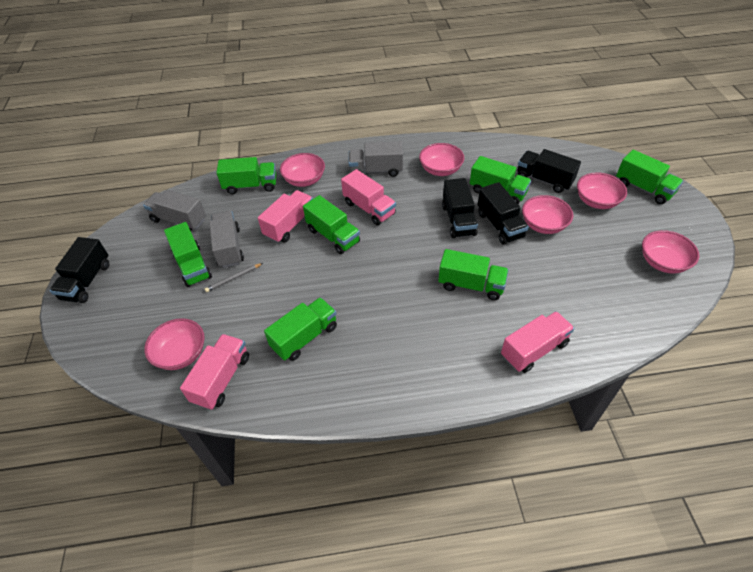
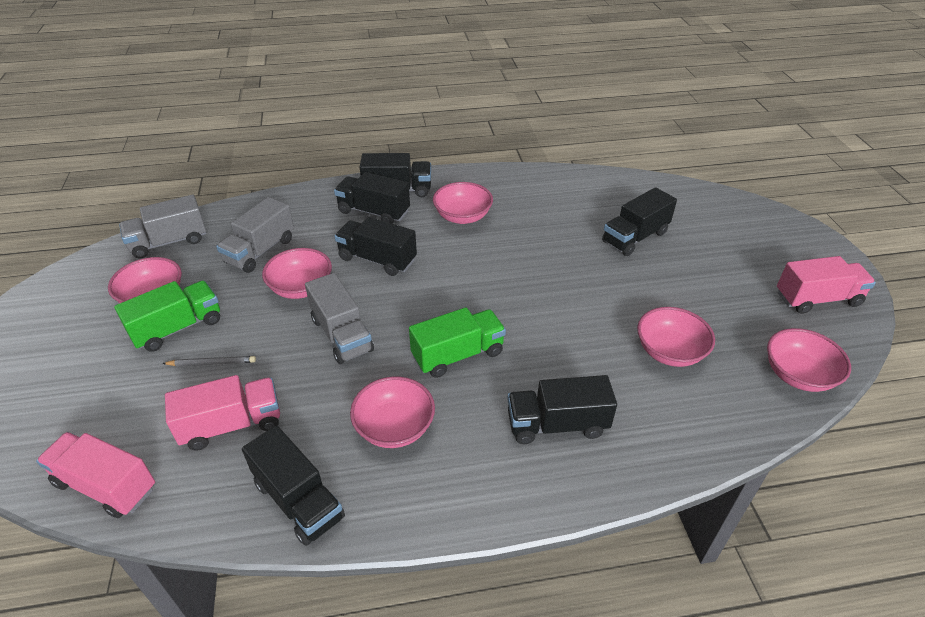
black truck: [50,237,109,303] [442,178,478,238] [478,182,529,244] [518,149,581,193] = 4 -> [242,425,345,546] [334,172,410,224] [335,217,417,276] [360,153,431,197] [507,375,617,444] [602,187,677,256] = 6
green truck: [164,222,212,287] [216,157,276,194] [264,297,337,361] [303,195,360,254] [438,249,509,300] [470,156,531,204] [616,150,683,204] = 7 -> [114,281,220,352] [409,307,506,378] = 2
pink truck: [180,334,249,410] [258,190,313,243] [341,169,396,225] [501,311,575,373] = 4 -> [36,432,155,518] [165,375,280,451] [777,256,876,314] = 3

